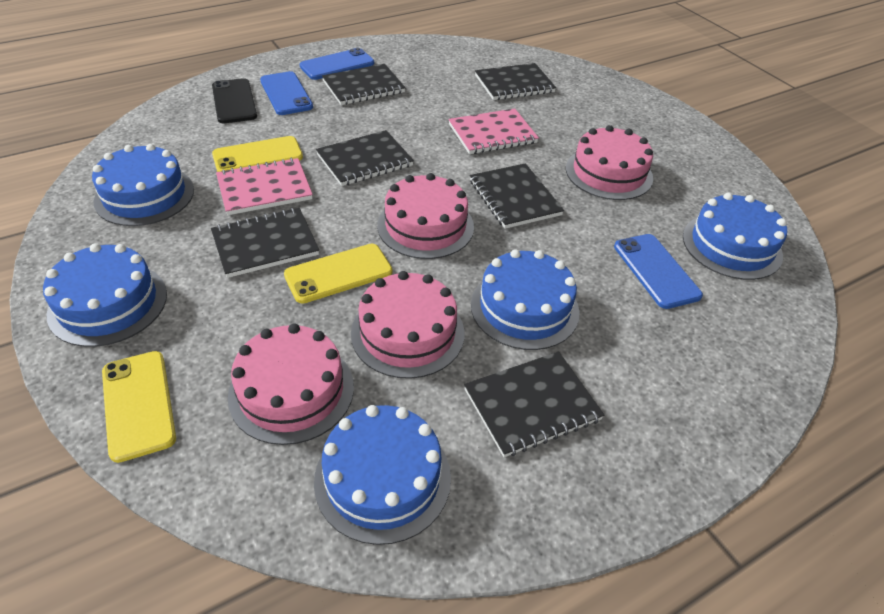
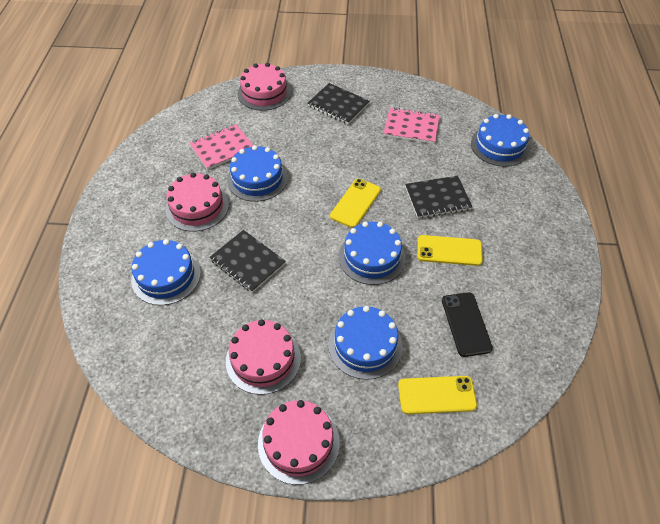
black notebook: [211,208,319,278] [316,130,414,186] [322,64,405,105] [464,352,604,457] [470,163,564,229] [475,63,556,100] = 6 -> [209,230,286,293] [308,83,369,124] [405,176,472,219] = 3
blue phone: [260,71,313,115] [300,48,374,80] [614,234,703,309] = 3 -> none = 0

